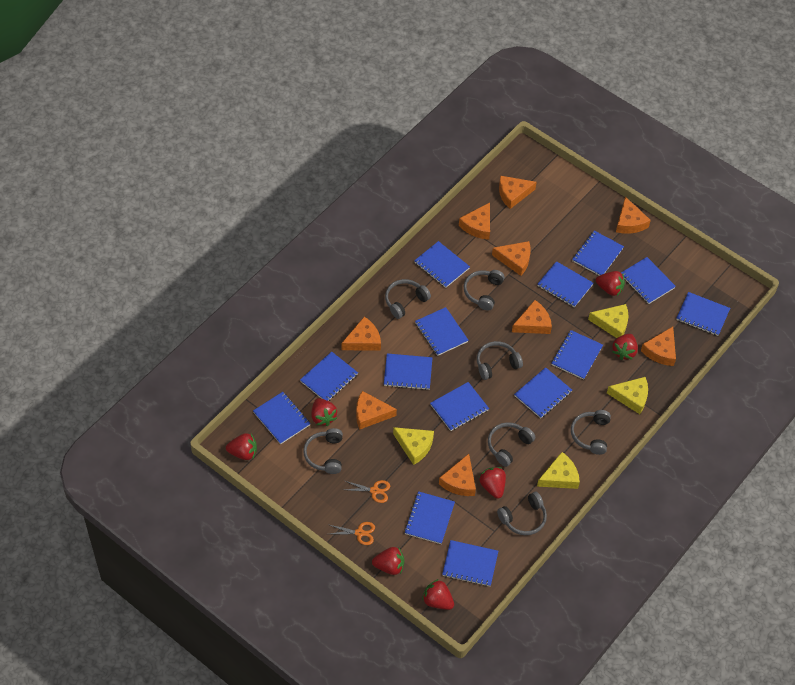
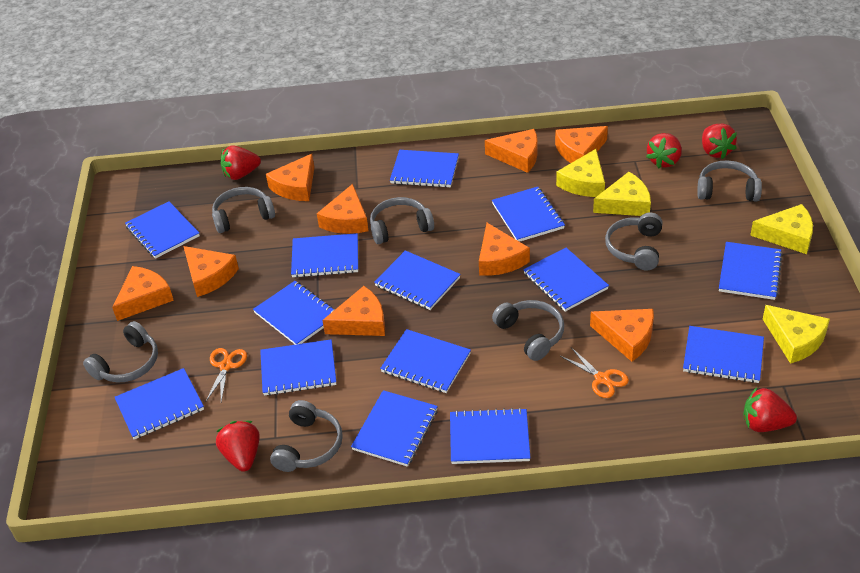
red strawberry: [226,433,257,460] [311,398,337,426] [372,547,404,575] [422,579,454,610] [480,467,506,499] [596,271,625,296] [612,334,638,360] = 7 -> [216,421,260,472] [221,145,261,180] [646,133,682,168] [702,124,737,159] [743,387,797,432] = 5

